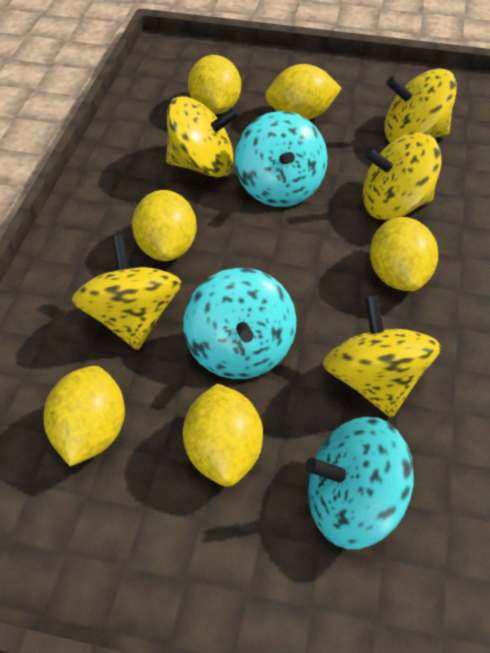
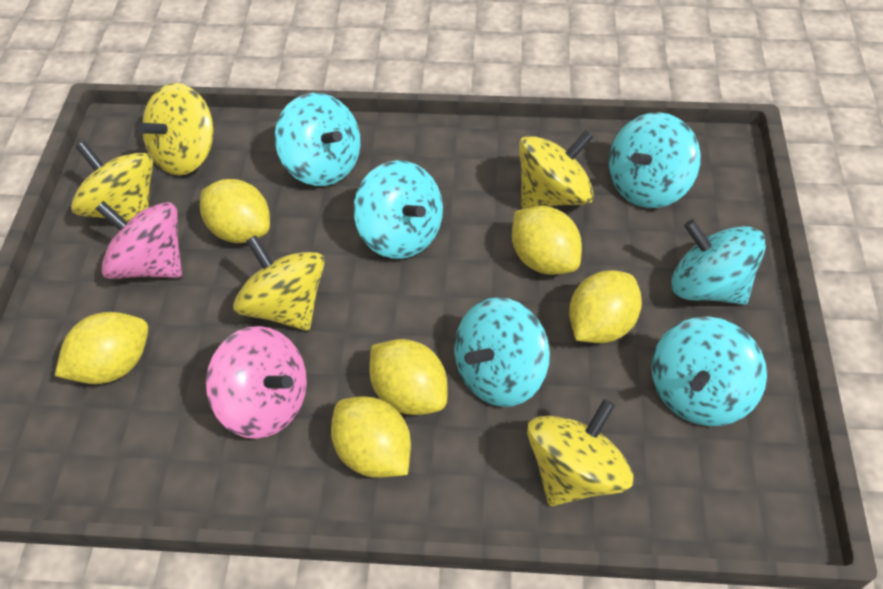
pink spinning top: none = 0 -> [95,201,182,279] [206,326,307,439] = 2
turquoise spinning top: [184,268,296,379] [235,111,328,207] [305,416,414,549] = 3 -> [275,93,361,186] [354,160,443,259] [454,297,550,407] [609,112,701,208] [651,317,767,426] [672,219,766,305] = 6

